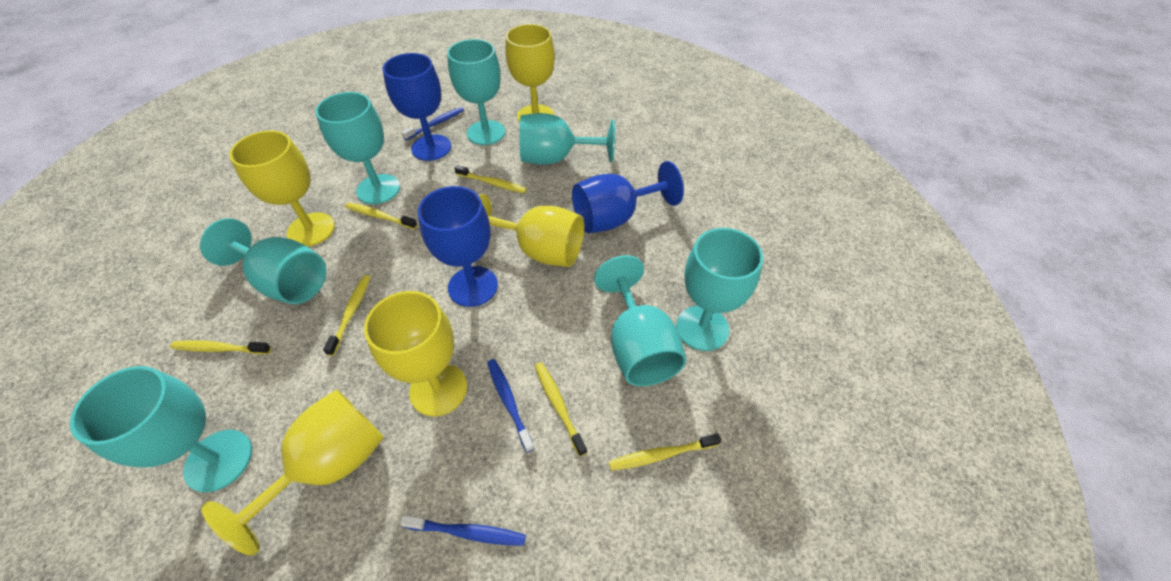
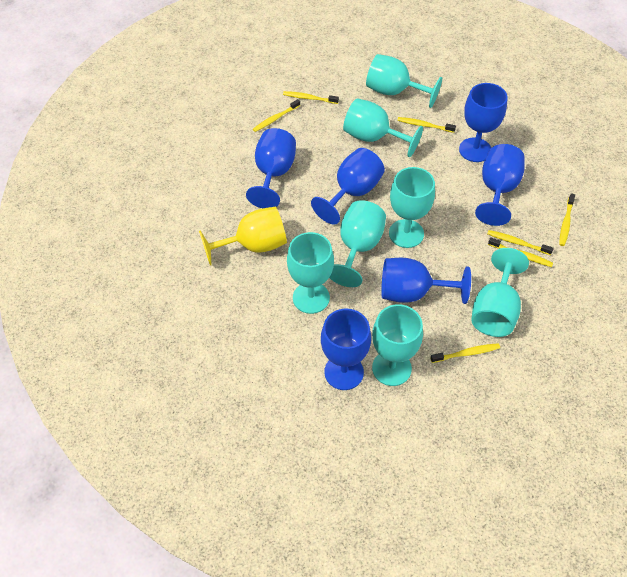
blue goblet: [382,53,451,161] [418,186,498,307] [572,161,684,233] = 3 -> [246,128,296,208] [311,148,385,225] [321,309,371,390] [381,258,471,304] [459,83,508,162] [475,144,525,226] = 6
blue toothbrush: [400,515,526,546] [401,107,464,140] [487,359,535,453] = 3 -> none = 0
yellow goblet: [201,389,384,555] [229,130,335,247] [364,291,467,416] [478,194,584,267] [505,24,555,123] = 5 -> [199,207,287,265] = 1
yellow toothbrush: [170,340,271,354] [323,275,370,356] [345,202,417,229] [454,165,527,193] [535,362,587,456] [609,433,721,471] = 6 -> [253,99,300,132] [283,91,339,104] [397,117,456,133] [430,343,500,363] [487,230,554,255] [488,237,553,267] [559,193,575,246] = 7

